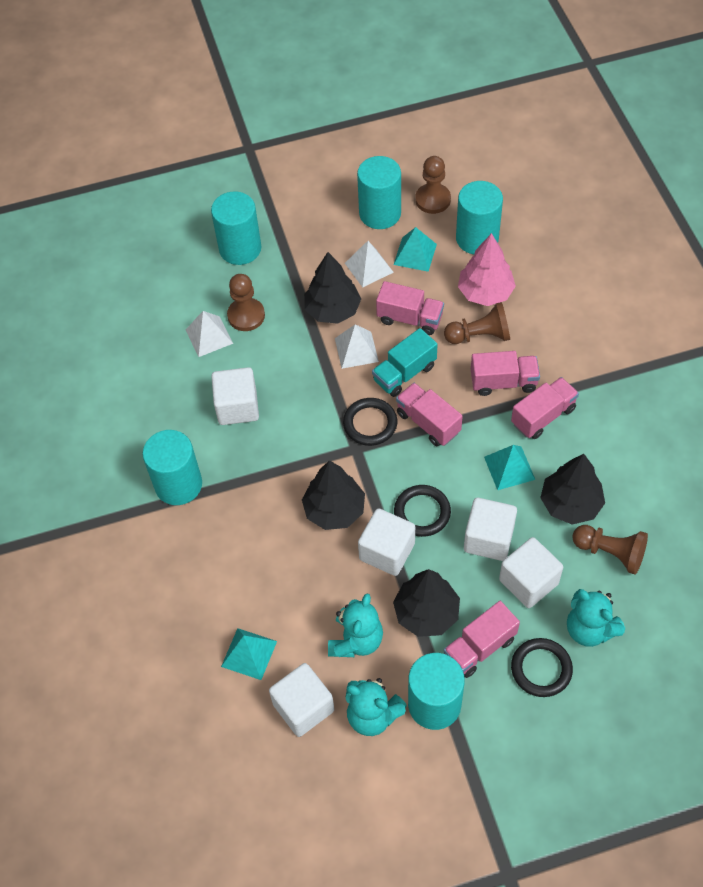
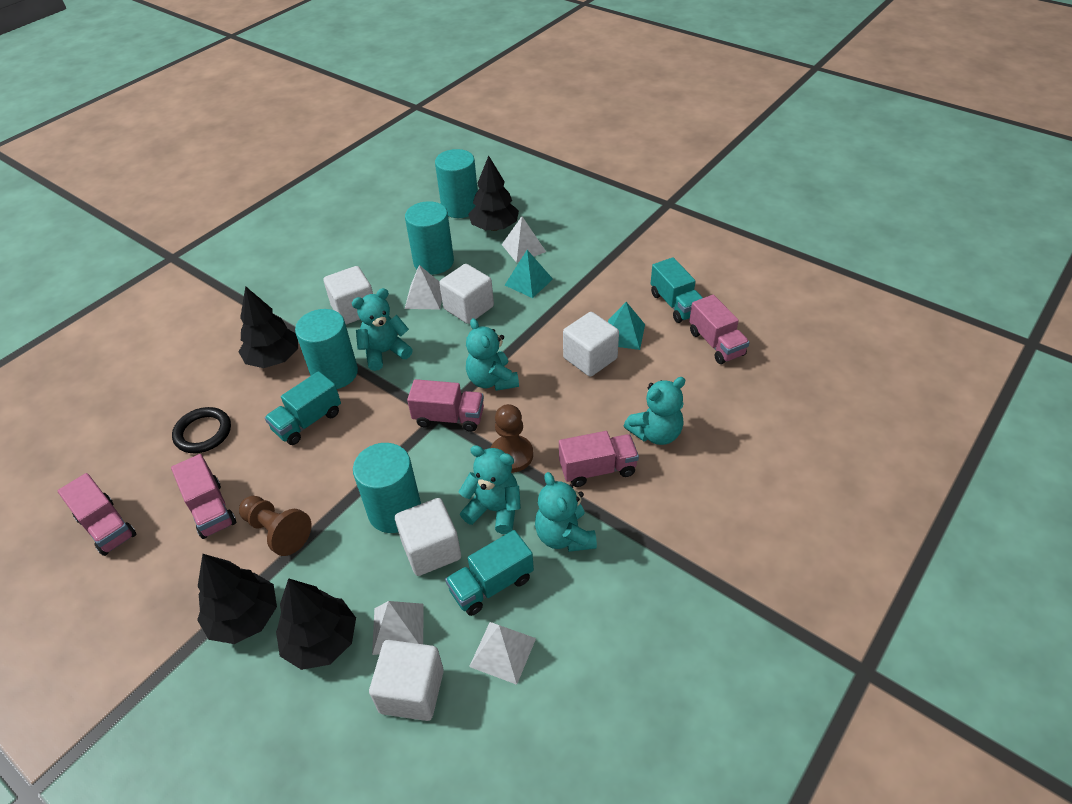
black ring: [343,398,397,446] [394,485,451,537] [511,638,573,697] = 3 -> [172,407,231,453] = 1
brown pawn: [227,274,265,331] [415,156,451,214] [444,302,510,344] [572,525,648,575] = 4 -> [239,496,311,556] [491,404,533,473] = 2
pink tree: [458,233,516,306] = 1 -> none = 0
turquoise cylinder: [143,430,202,505] [211,191,261,265] [357,156,401,229] [408,653,465,730] [456,181,503,254] = 5 -> [295,309,358,389] [353,443,421,533] [405,201,454,275] [435,149,478,218] = 4
turquoise pyramid: [221,628,277,680] [394,227,437,272] [484,445,535,490] = 3 -> [505,250,553,298] [608,302,645,350] = 2
turquoise teddy bear: [328,594,383,657] [346,678,407,736] [567,589,625,647] = 3 -> [352,288,413,371] [459,445,521,534] [466,318,519,391] [535,472,597,552] [624,377,685,445] = 5
turquoise truck: [372,328,438,397] = 1 -> [265,371,341,445] [445,530,534,616] [651,257,703,323] = 3
white pyramid: [186,311,233,357] [335,324,379,369] [345,241,394,287] = 3 -> [372,601,423,655] [405,265,442,310] [469,622,536,685] [502,216,546,263] = 4

